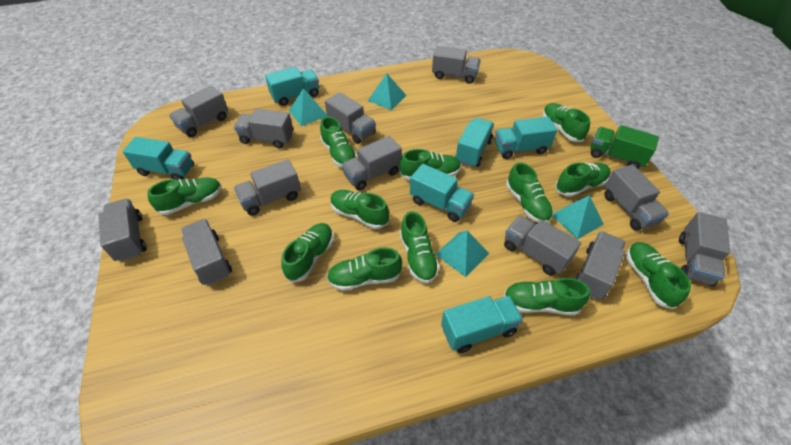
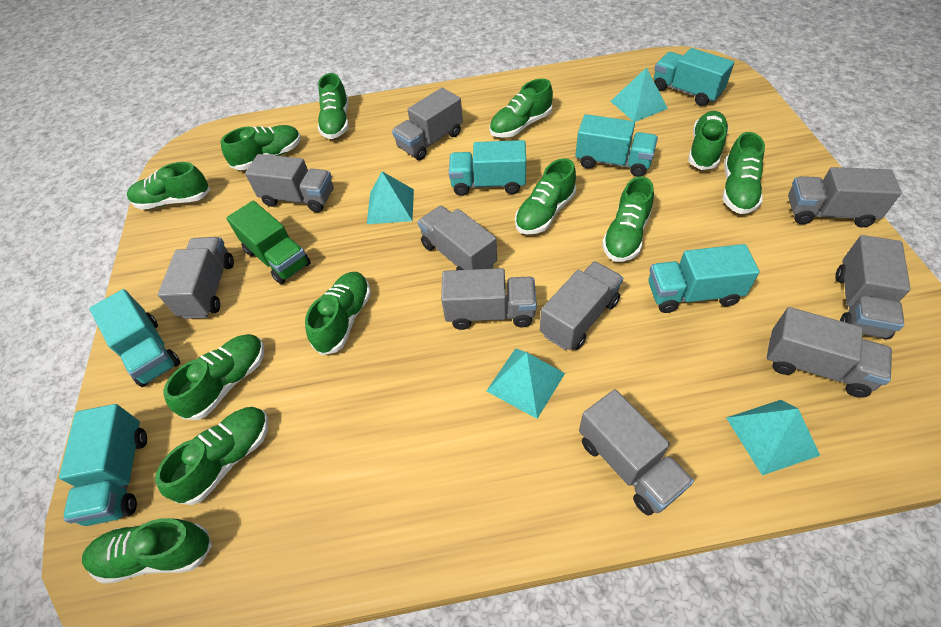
grey truck: [98,198,147,262] [169,86,228,137] [181,219,232,285] [234,109,293,148] [234,159,301,216] [325,92,376,144] [342,136,402,191] [432,46,481,83] [504,215,581,276] [574,231,626,300] [604,164,669,231] [679,212,730,286] = 12 -> [158,237,234,319] [245,154,333,212] [392,88,463,160] [418,206,497,270] [441,268,537,330] [540,261,623,350] [579,389,694,515] [767,307,892,398] [788,167,902,228] [835,235,911,340] = 10

